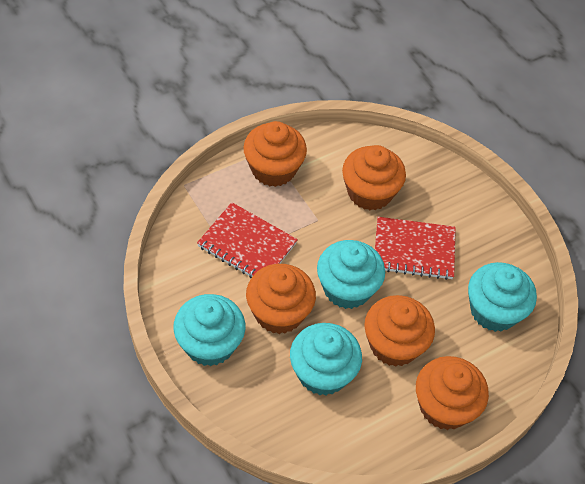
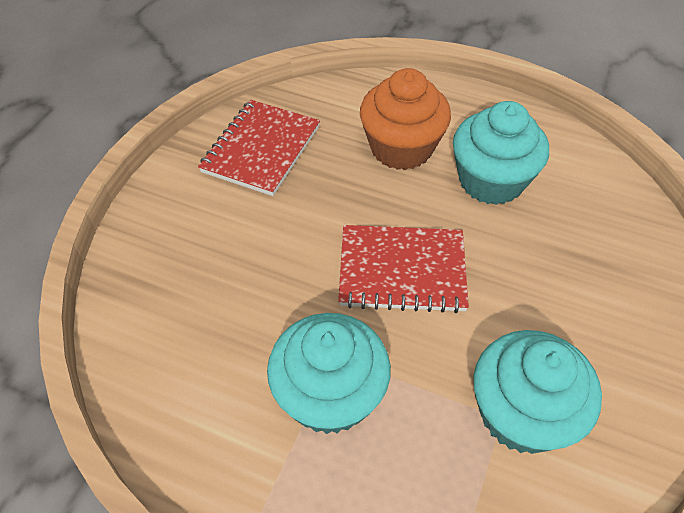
orange cupcake: [243,121,307,187] [246,264,316,334] [342,145,406,210] [364,295,435,367] [416,356,489,430] = 5 -> [360,68,451,170] = 1
turquoise cupcake: [173,294,245,366] [290,323,362,395] [317,240,385,309] [468,262,537,332] = 4 -> [267,313,391,434] [453,101,549,205] [473,330,602,454] = 3

